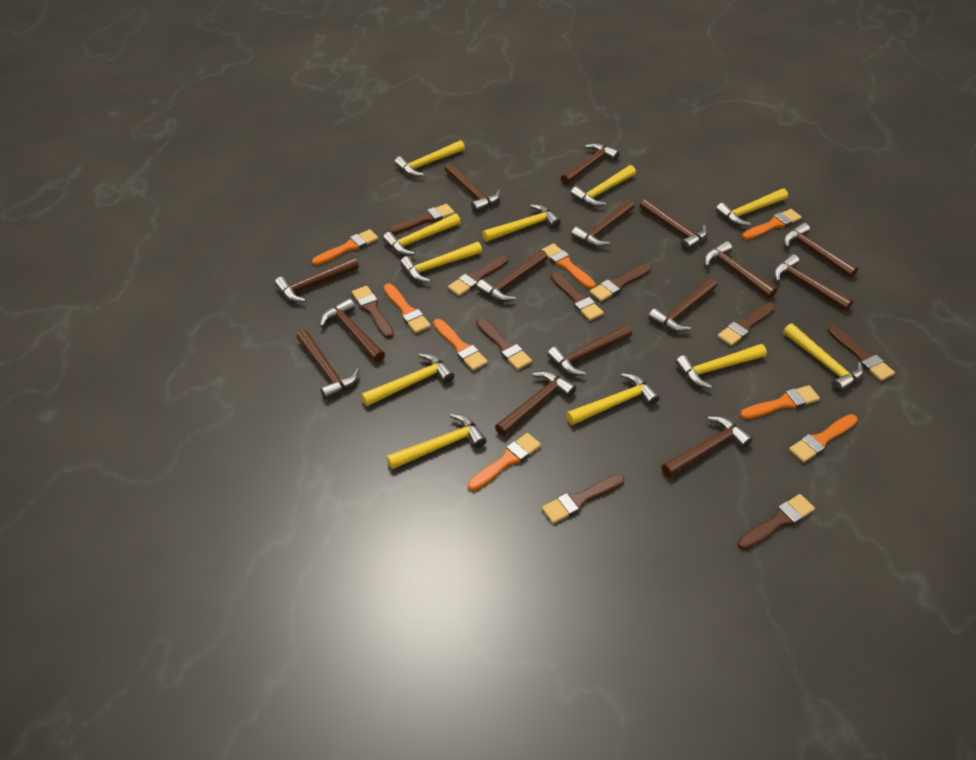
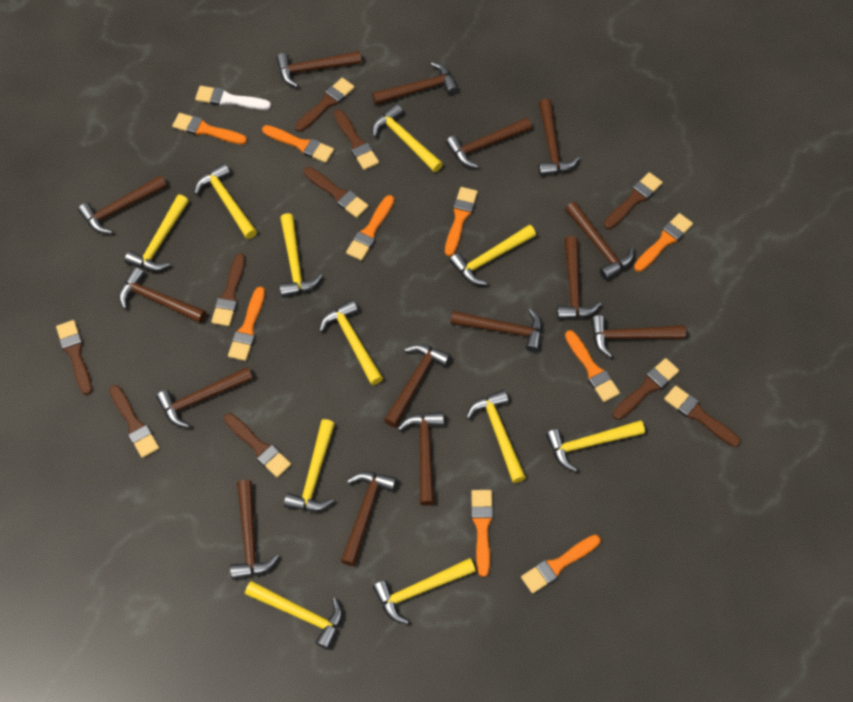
orange brush: [312,229,379,265] [384,284,431,333] [433,319,488,371] [468,433,541,491] [541,244,596,289] [740,385,820,419] [742,209,802,240] [789,414,858,463] = 8 -> [172,113,247,145] [228,287,265,361] [262,125,334,163] [346,195,394,261] [445,187,478,256] [471,490,493,577] [521,535,601,594] [565,330,620,402] [634,213,693,272] = 9
white brush: none = 0 -> [195,86,271,110] = 1

